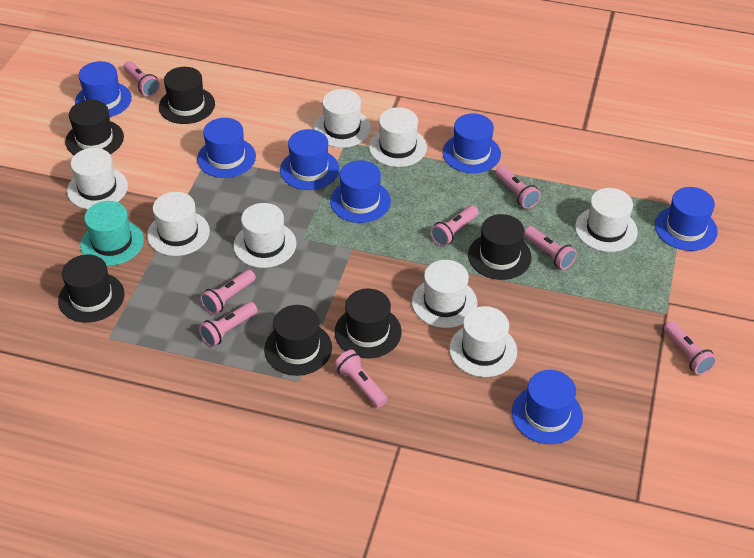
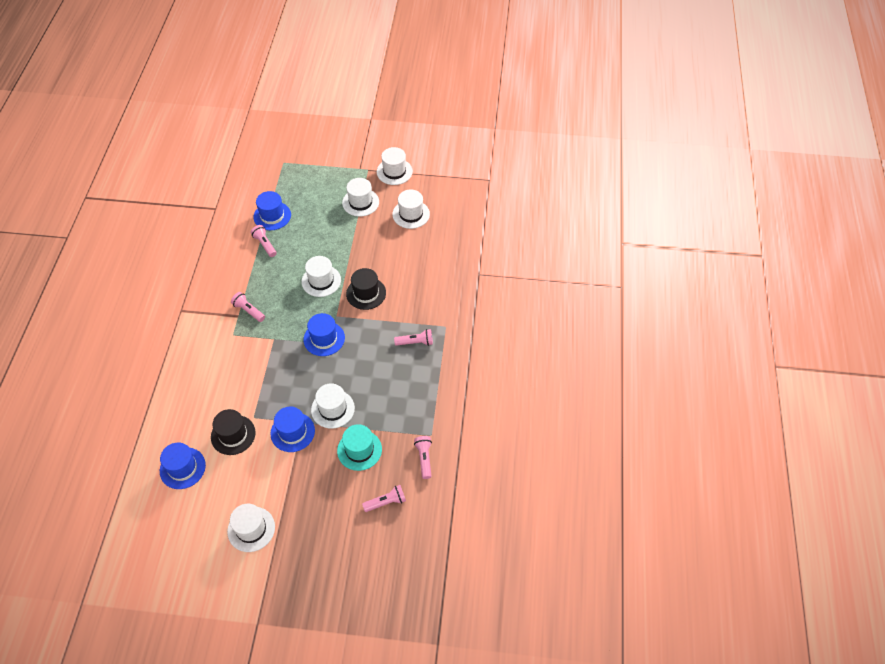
black hat: [58,255,125,323] [65,100,124,155] [159,67,215,124] [264,305,332,376] [335,288,402,358] [468,214,532,280] = 6 -> [211,409,256,455] [346,268,386,310] = 2
blue hat: [75,61,132,117] [197,118,256,178] [280,129,339,190] [330,160,391,223] [443,113,501,173] [512,370,583,444] [655,187,718,251] = 7 -> [160,443,206,489] [253,191,291,230] [270,407,315,452] [303,313,345,356] = 4
pink flashlight: [123,61,160,96] [199,302,258,347] [200,270,256,315] [334,350,388,408] [430,205,479,246] [495,166,541,209] [524,226,577,270] [664,321,717,375] = 8 -> [231,292,265,322] [251,225,277,257] [362,485,406,512] [394,329,433,346] [414,436,432,479] = 5
white hat: [67,148,128,209] [147,192,210,256] [233,203,297,268] [314,89,371,148] [369,107,427,167] [412,260,478,328] [449,306,517,377] [575,188,638,252] = 8 -> [227,504,275,552] [302,256,341,297] [311,384,355,429] [342,178,379,217] [377,147,413,185] [392,190,430,229] = 6

